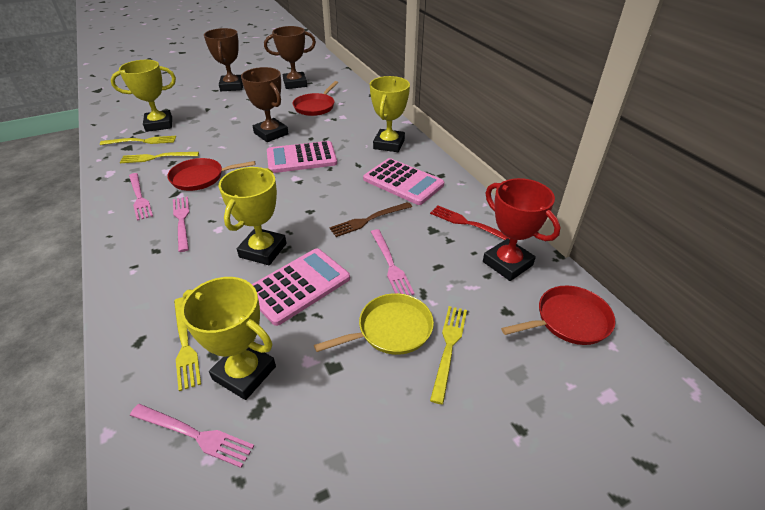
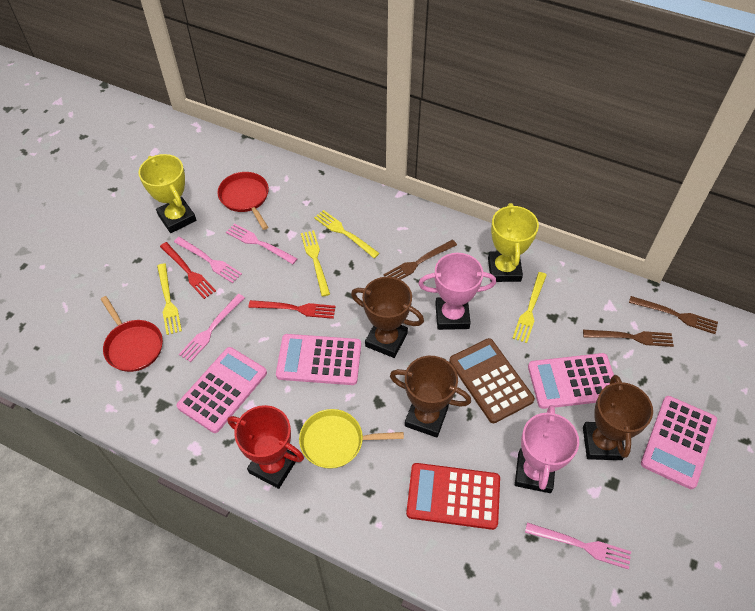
brown calculator: none = 0 -> [449,338,535,423] = 1
brown fork: [329,202,412,237] = 1 -> [384,240,457,280] [583,330,674,347] [629,296,718,334] = 3
pink calculator: [252,248,350,326] [267,141,337,173] [363,158,444,205] = 3 -> [177,347,267,433] [276,334,361,385] [528,353,616,409] [641,396,717,489] = 4
pink trophy: none = 0 -> [418,253,496,330] [515,405,579,493] = 2
red calculator: none = 0 -> [406,463,500,530] = 1
red fork: [430,205,510,240] = 1 -> [160,242,216,299] [248,300,336,319] = 2
red pan: [167,158,256,191] [293,81,338,116] [501,286,616,345] = 3 -> [100,296,163,372] [218,172,269,230] = 2
yellow trophy: [110,60,176,132] [181,277,276,400] [219,167,287,265] [370,76,410,152] = 4 -> [138,154,196,233] [488,203,539,282] = 2

